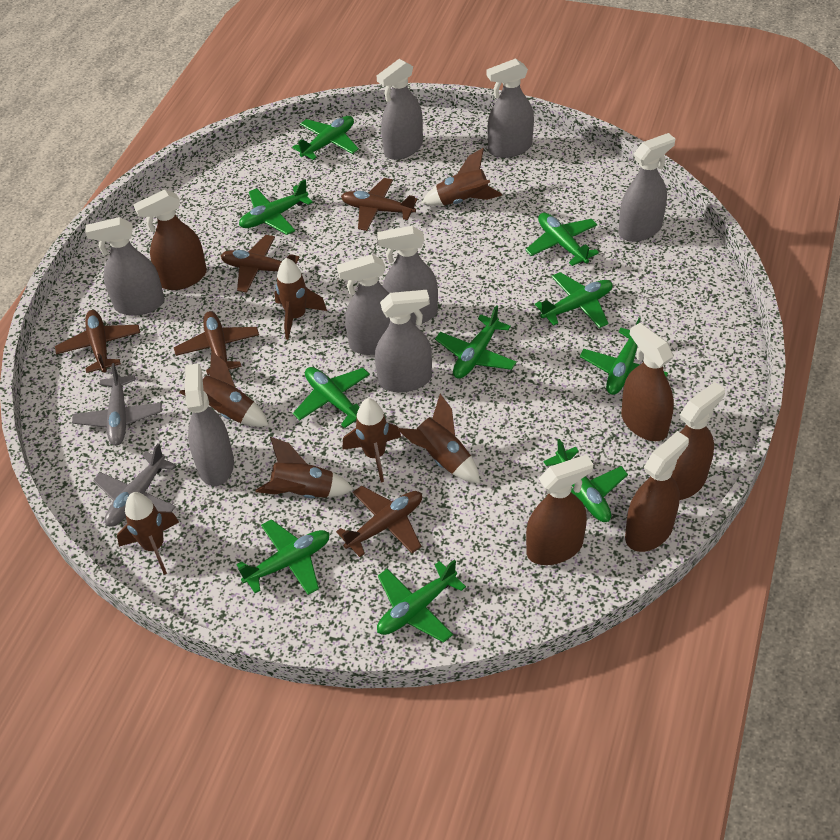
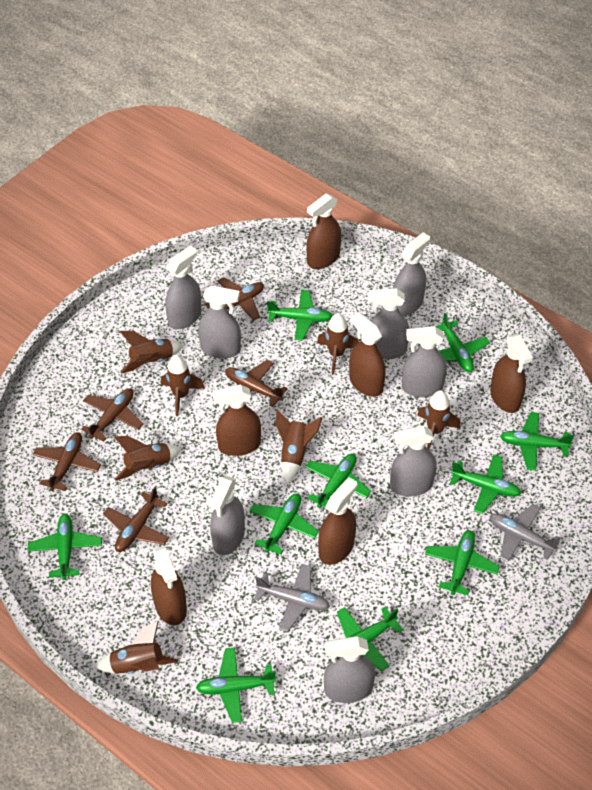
brown spray bottle: [133,189,207,290] [526,454,593,565] [621,323,674,441] [625,431,689,552] [671,382,725,500] = 5 -> [151,545,187,625] [212,385,261,456] [307,193,341,269] [318,477,357,565] [349,312,386,397] [490,334,533,413] = 6

